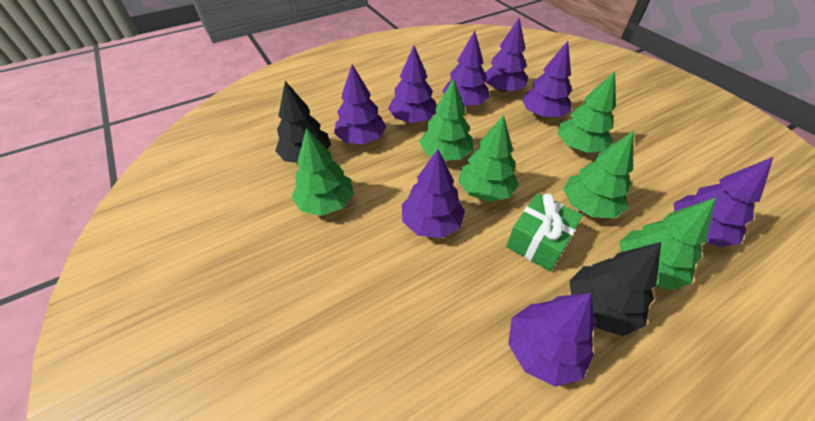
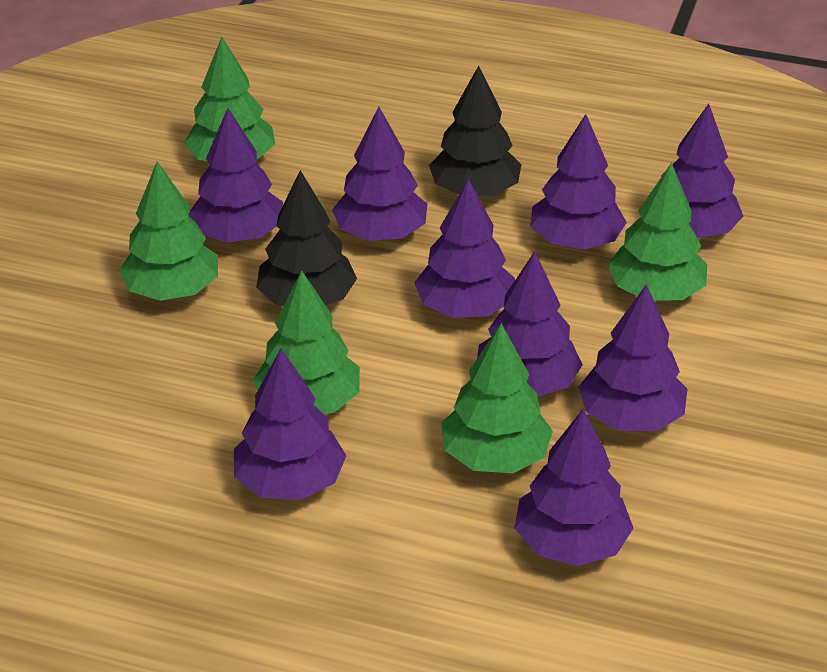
green gift: [506,193,583,271] = 1 -> none = 0
green tree: [292,127,354,216] [420,79,473,161] [458,115,519,202] [558,71,616,153] [563,131,634,218] [619,197,716,290] = 6 -> [119,162,218,301] [184,37,275,162] [253,270,360,414] [441,323,553,473] [608,163,707,301] = 5
purple tree: [334,64,386,144] [388,46,437,123] [402,149,465,238] [442,31,489,107] [485,18,528,92] [508,293,595,387] [522,41,572,118] [674,157,773,247] = 8 -> [189,108,283,243] [234,349,346,500] [332,107,427,241] [414,178,515,318] [477,251,583,397] [514,408,634,566] [530,114,627,250] [578,284,687,431] [661,104,743,238] = 9

